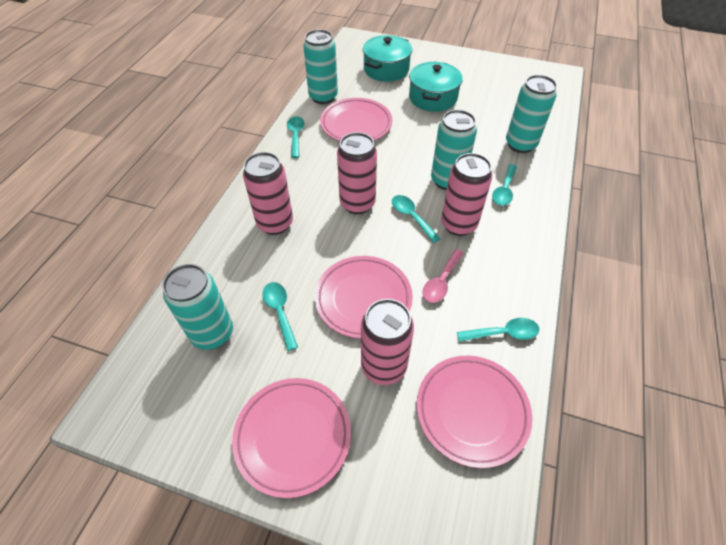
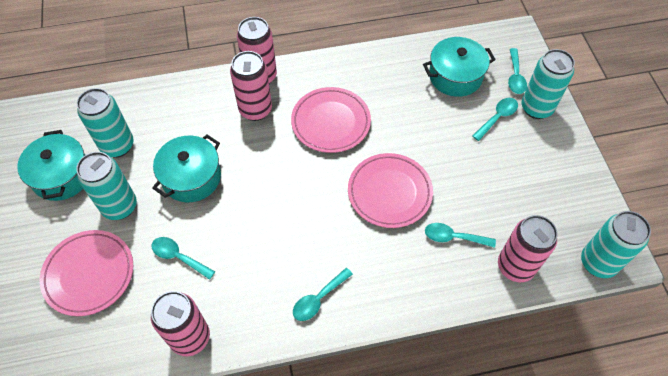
pink plate: [232,378,351,498] [315,256,413,339] [320,98,393,141] [417,356,532,468] = 4 -> [40,230,133,316] [291,87,371,153] [348,153,433,228] = 3
pink spoon: [422,249,464,303] = 1 -> none = 0
turquoise pot: [362,35,412,82] [409,61,463,112] = 2 -> [17,130,85,201] [152,134,221,202] [423,37,496,97] = 3

